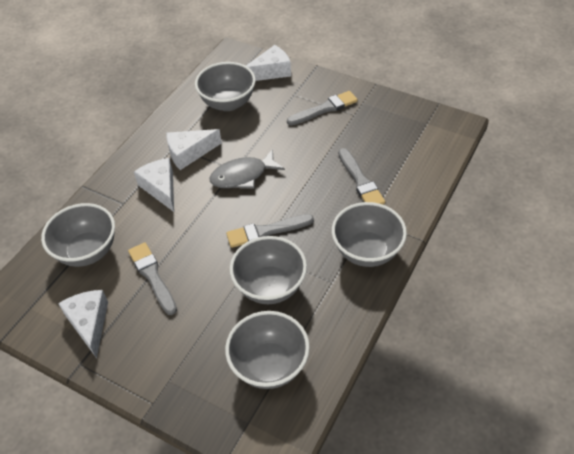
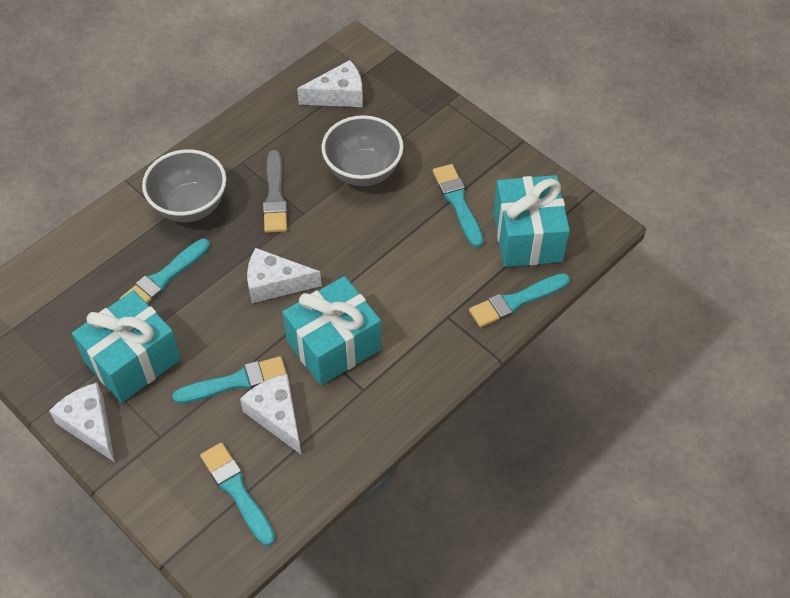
grey bowl: [41,203,115,267] [195,62,256,111] [225,311,310,389] [230,236,307,304] [332,202,407,267] = 5 -> [142,149,226,222] [322,115,404,186] = 2
grey brush: [128,242,177,315] [226,214,314,248] [287,91,358,125] [338,148,385,205] = 4 -> [263,150,287,233] = 1
grey fish: [209,149,285,188] = 1 -> none = 0
turquoise brush: none = 0 -> [119,239,210,303] [172,356,287,404] [200,442,275,546] [433,164,483,247] [469,273,570,328] = 5
turquoise gift: none = 0 -> [72,290,181,403] [282,276,381,385] [493,175,570,267] = 3

